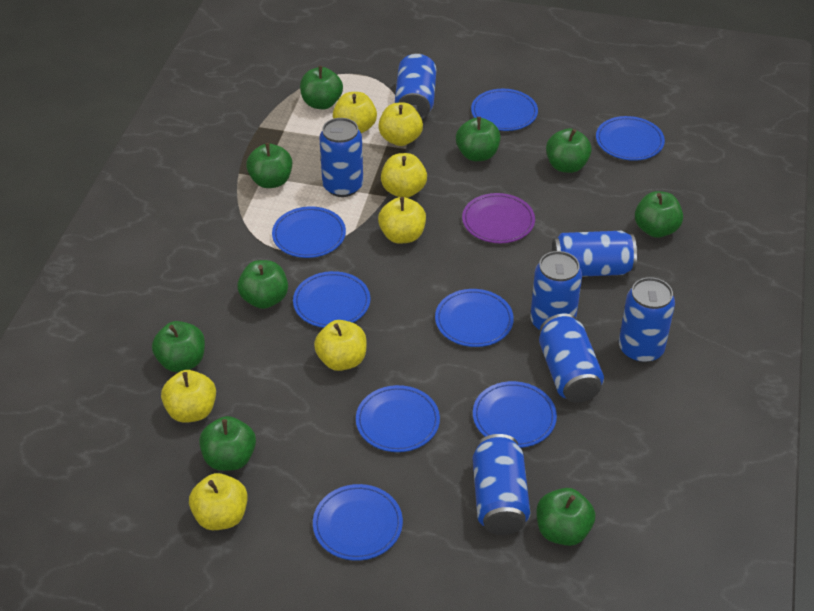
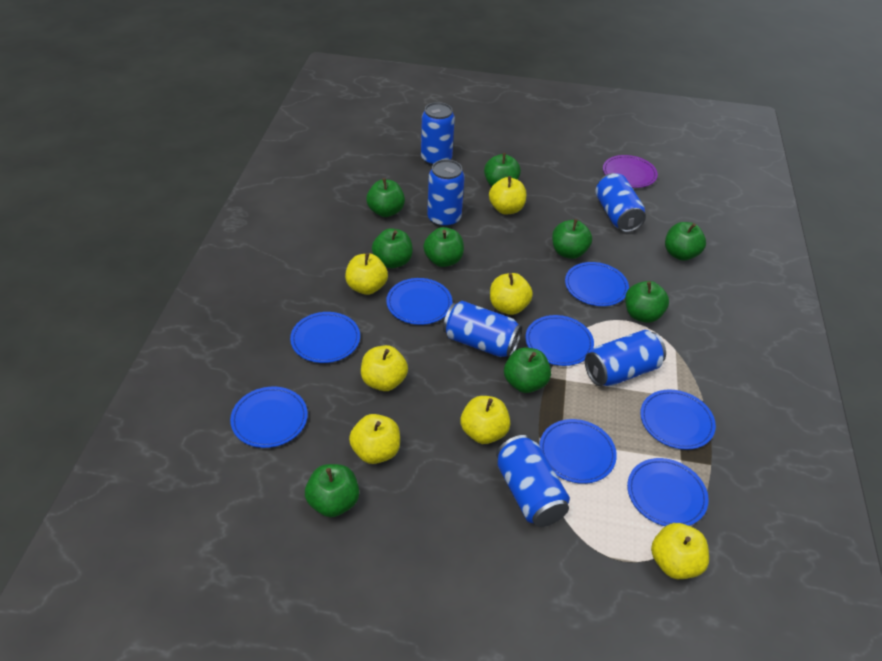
blue can: [319,118,363,197] [395,53,436,119] [473,434,530,535] [530,251,582,331] [539,313,604,403] [552,231,637,277] [619,277,675,363] = 7 -> [421,102,455,166] [427,159,465,227] [443,301,522,357] [496,435,570,527] [585,330,666,386] [595,173,646,232] = 6

